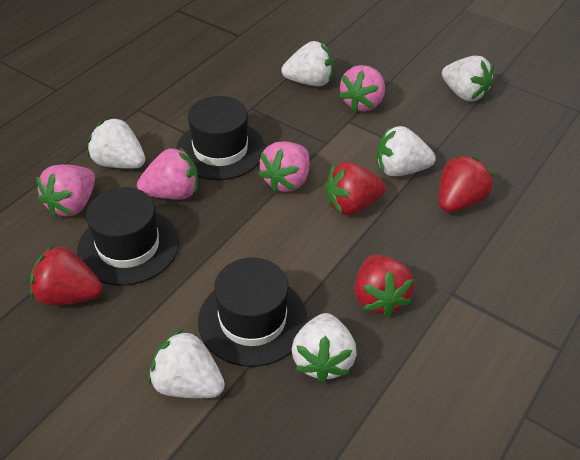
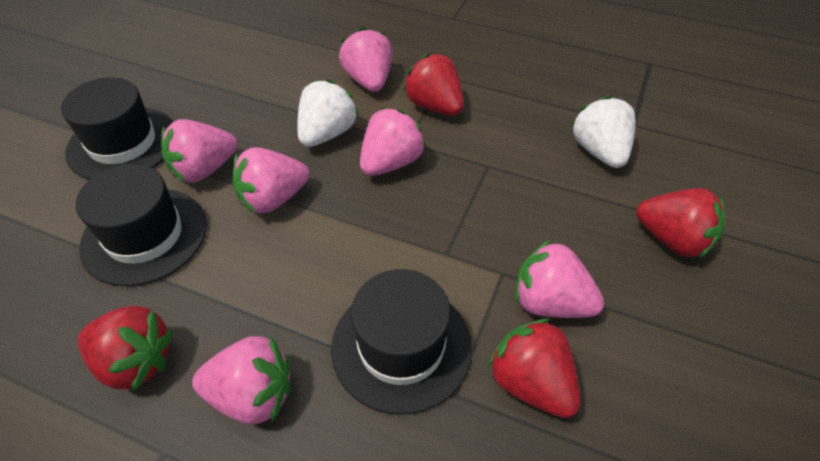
pink strawberry: [36,164,95,217] [137,147,198,199] [258,141,309,192] [339,65,385,112] = 4 -> [161,119,238,183] [192,336,291,425] [233,147,310,213] [339,27,392,92] [360,107,426,176] [515,240,604,318] = 6
white strawberry: [88,117,145,169] [149,329,225,398] [281,41,333,86] [292,313,356,383] [377,126,436,176] [442,56,494,102] = 6 -> [297,79,358,147] [571,96,636,168] = 2

